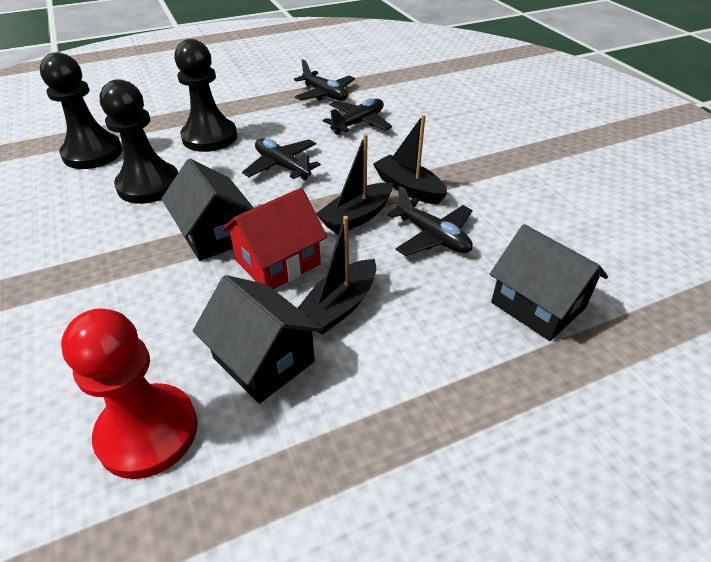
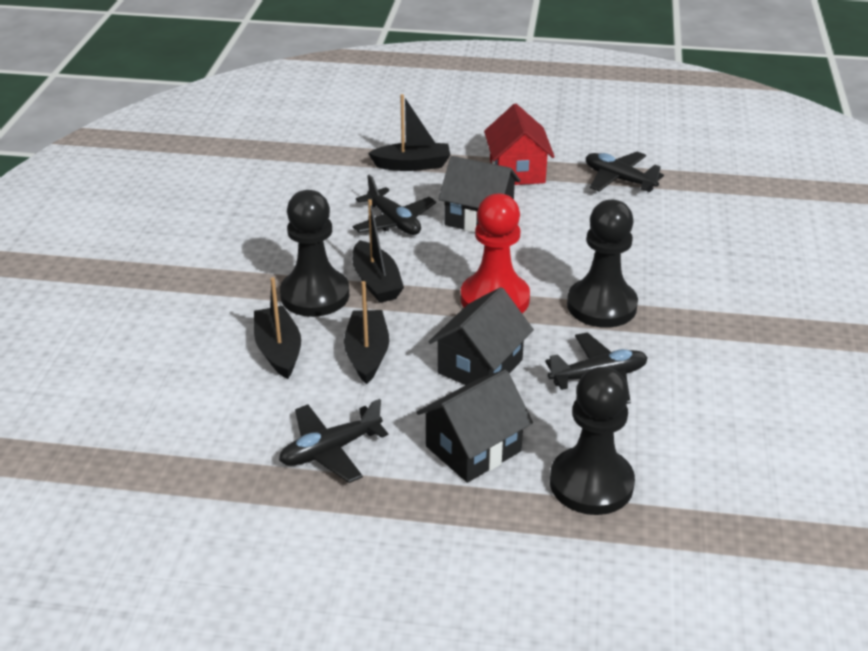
black boat: [298,216,377,335] [316,134,393,235] [373,115,448,205] = 3 -> [254,277,301,379] [344,281,389,384] [352,199,404,303] [368,94,450,171] = 4

